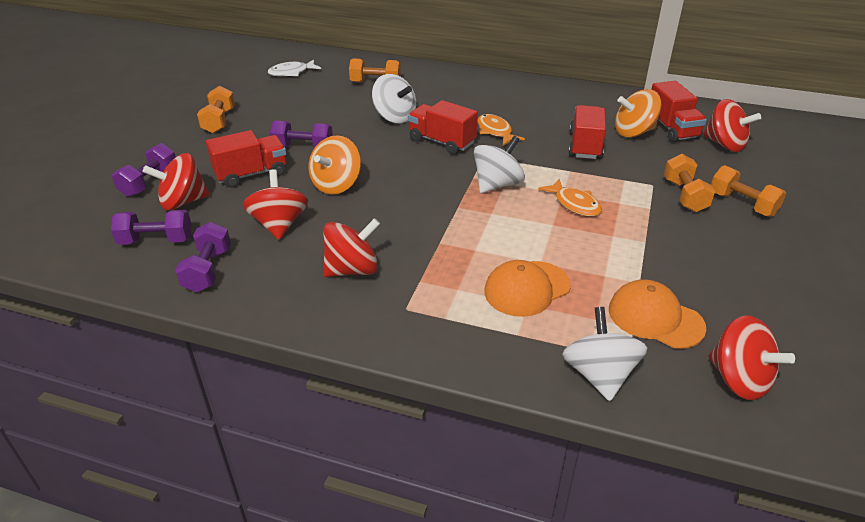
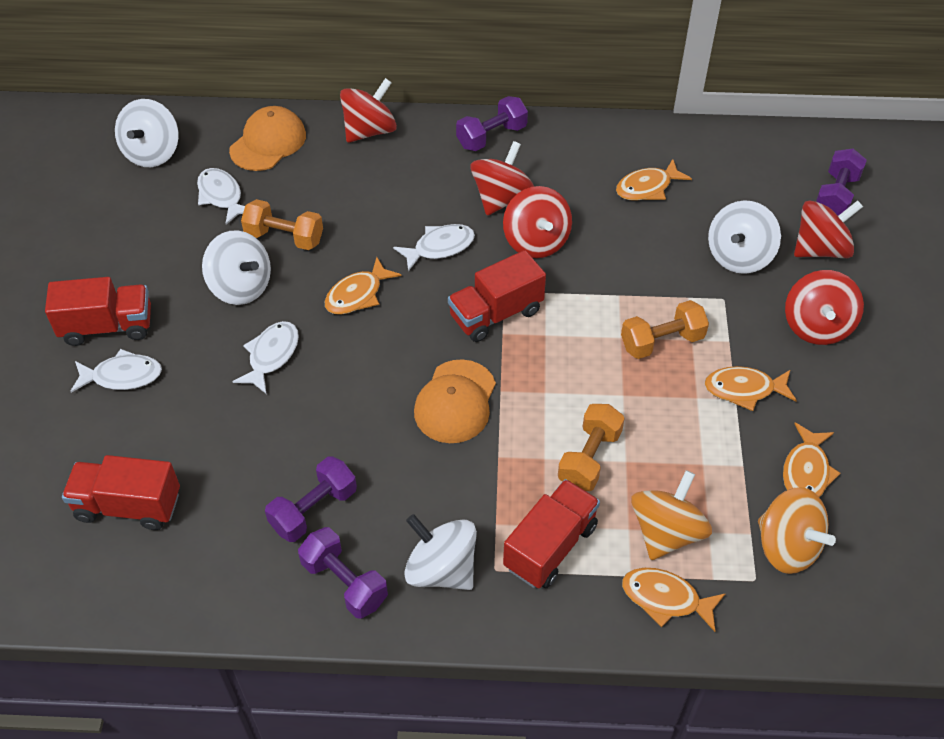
orange dumbbell: [197,86,235,133] [349,58,401,83] [664,154,715,212] [711,165,786,217] = 4 -> [241,199,323,250] [558,404,625,491] [621,300,709,359] = 3
orange fish: [477,114,525,146] [538,179,602,216] = 2 -> [325,257,401,315] [616,159,692,201] [622,568,726,632] [705,366,797,411] [783,423,841,497] = 5
white fish: [268,60,321,77] = 1 -> [70,349,162,393] [197,168,245,225] [232,321,299,394] [393,224,475,272] = 4
white spinning top: [372,74,416,123] [474,136,525,193] [562,307,647,401] = 3 -> [115,99,179,167] [202,230,271,305] [404,514,477,590] [708,200,781,274] = 4

